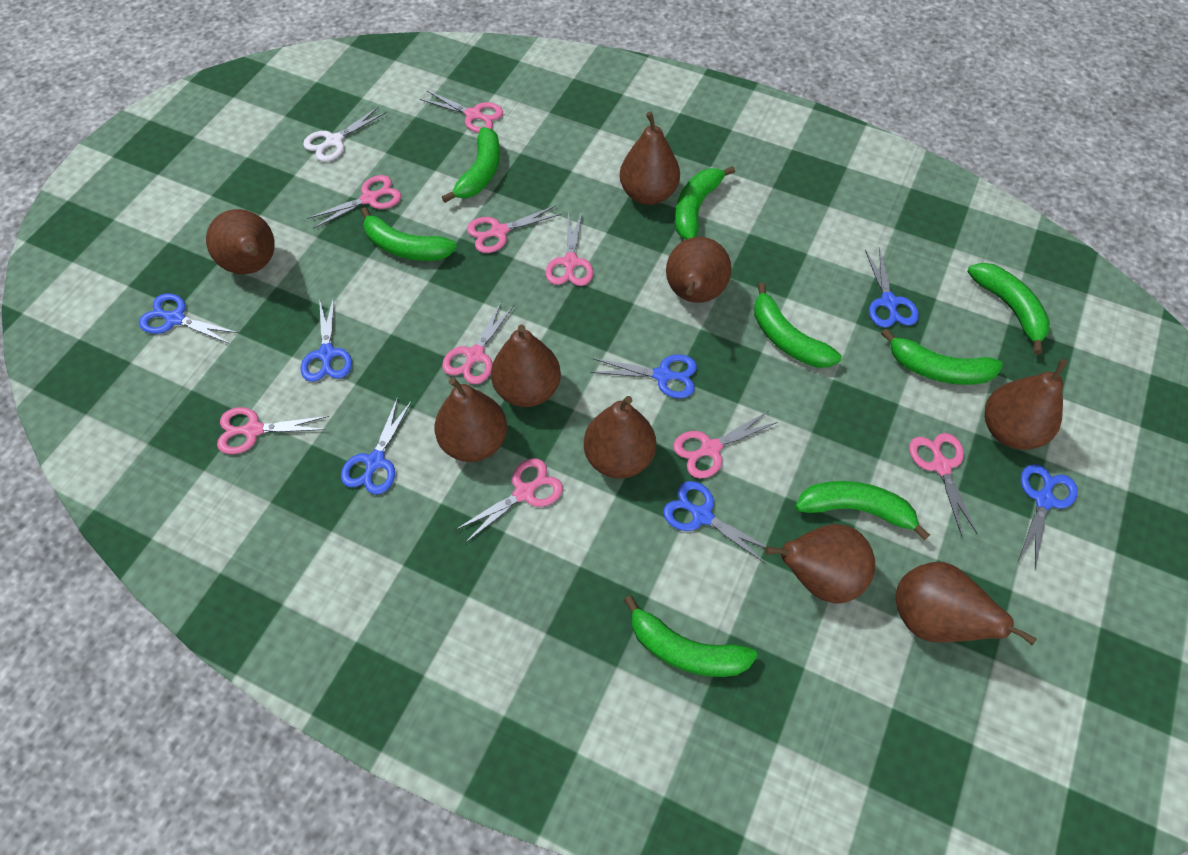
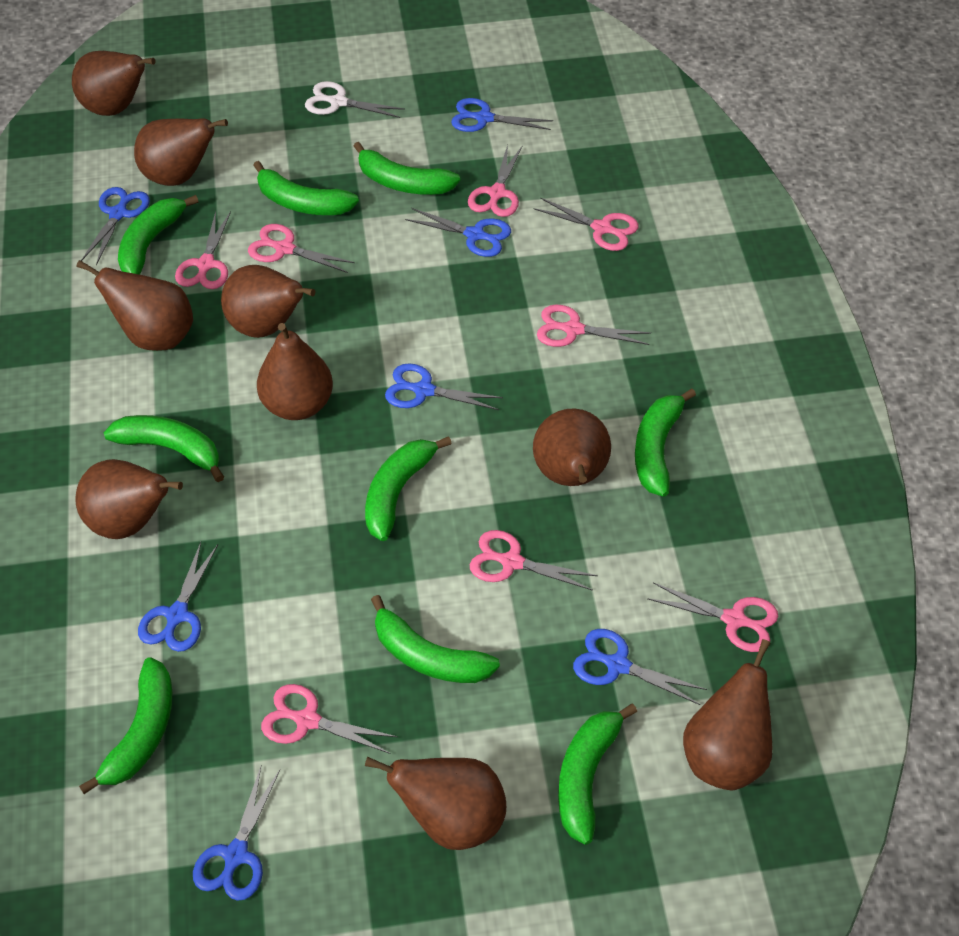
green banana: [361,207,457,261] [442,127,500,203] [624,595,758,677] [675,166,735,239] [754,283,842,368] [795,481,930,540] [881,328,1003,385] [968,263,1050,355] = 8 -> [79,657,172,794] [104,415,224,482] [118,195,199,275] [253,161,359,215] [354,142,460,195] [365,436,452,541] [371,595,500,683] [558,704,637,845] [635,388,696,497] = 9
pink scissors: [217,407,329,454] [307,175,401,229] [420,90,503,133] [442,300,515,384] [455,458,563,543] [467,205,562,253] [546,212,593,286] [673,411,778,479] [909,433,978,536] = 9 -> [175,211,231,289] [248,224,355,273] [261,684,398,754] [468,145,522,217] [469,530,598,591] [533,198,639,251] [537,305,651,347] [647,583,778,652] = 8

